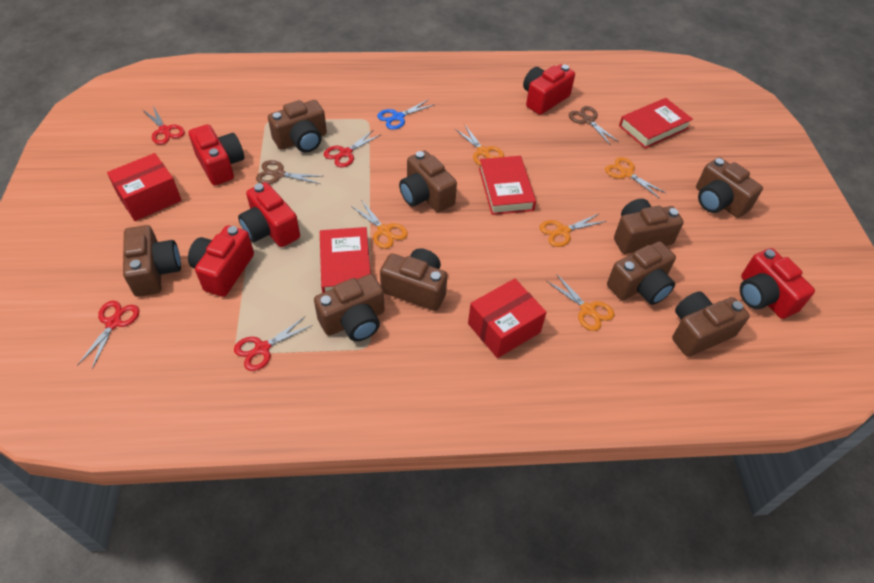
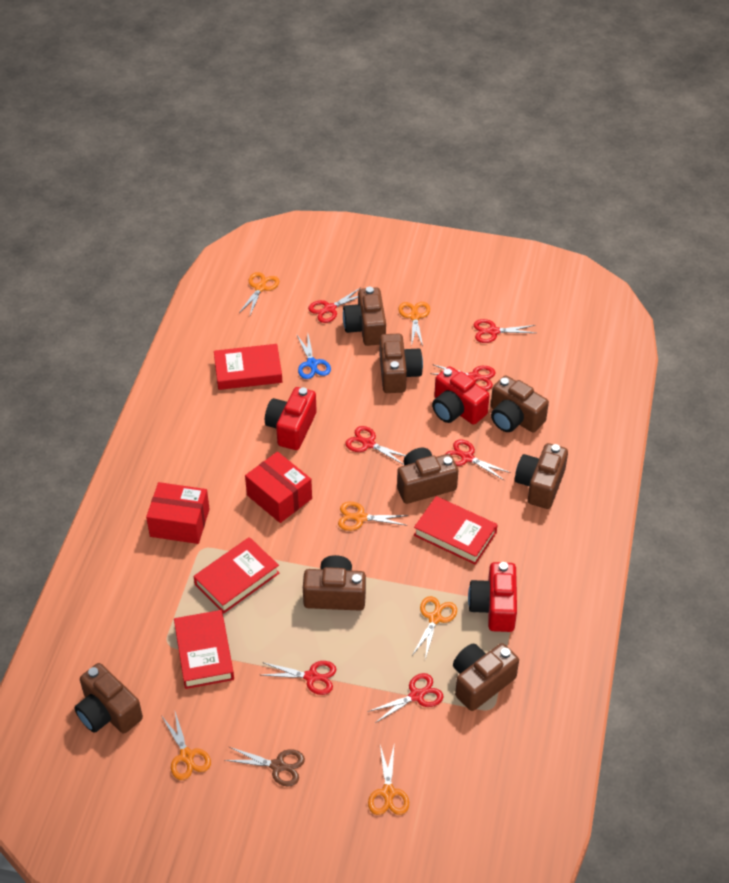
brown camera: [123,225,181,297] [268,100,327,152] [314,274,385,341] [380,248,447,311] [399,151,457,212] [607,241,676,305] [614,199,684,254] [672,291,750,357] [696,157,763,218] = 9 -> [75,663,143,733] [303,555,366,611] [343,287,386,346] [380,333,423,393] [397,448,458,504] [453,643,519,711] [491,376,549,432] [515,443,568,509] = 8
brown scissors: [256,160,322,184] [569,106,619,145] = 2 -> [224,747,305,787] = 1
orange scissors: [351,200,408,249] [455,124,504,166] [540,213,607,247] [547,274,614,331] [605,157,666,199] = 5 -> [161,712,211,780] [239,272,279,315] [338,502,409,531] [368,742,409,815] [399,302,430,346] [413,596,457,660] = 6
red book: [320,227,371,293] [479,156,536,215] [619,98,693,148] = 3 -> [174,610,234,689] [193,537,279,613] [214,344,282,390] [414,496,498,565] = 4
red camera: [188,225,254,297] [189,124,244,185] [238,182,300,247] [523,64,575,115] [740,248,815,319] = 5 -> [265,387,317,450] [432,366,490,425] [468,562,517,632] = 3
red scissors: [77,301,139,369] [142,106,185,145] [234,316,313,371] [324,130,381,167] = 4 -> [262,661,336,695] [308,288,360,323] [345,426,406,465] [368,673,443,723] [430,364,496,391] [445,439,511,481] [473,319,536,343] = 7

